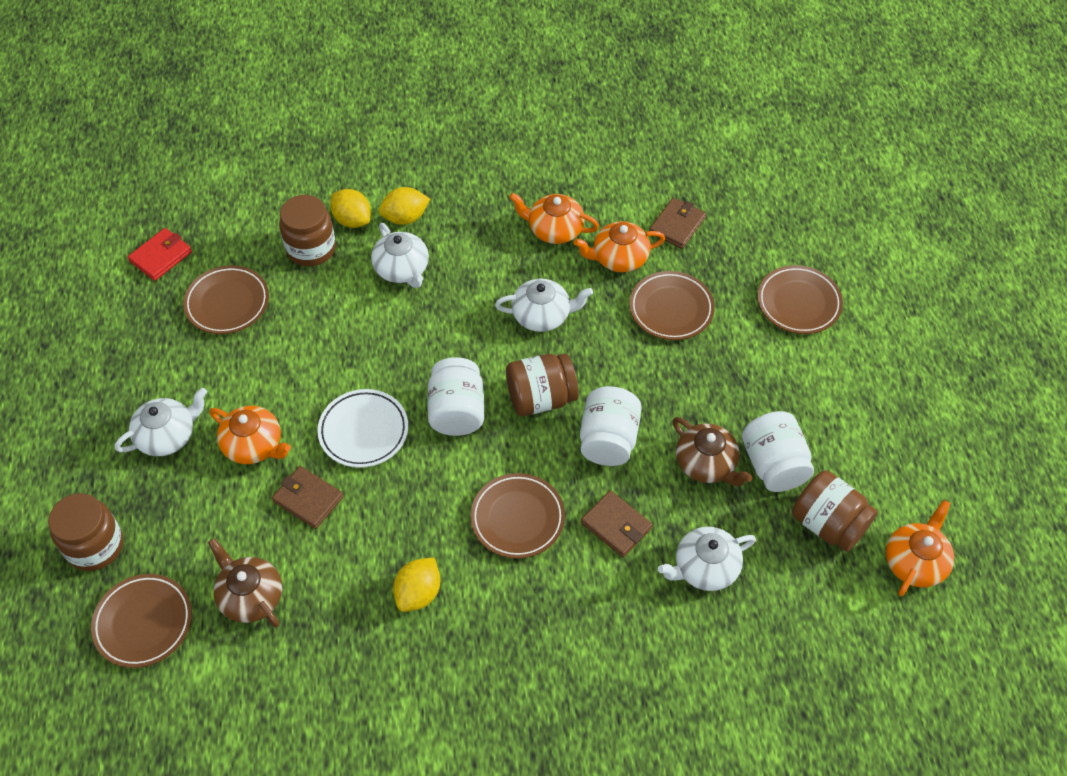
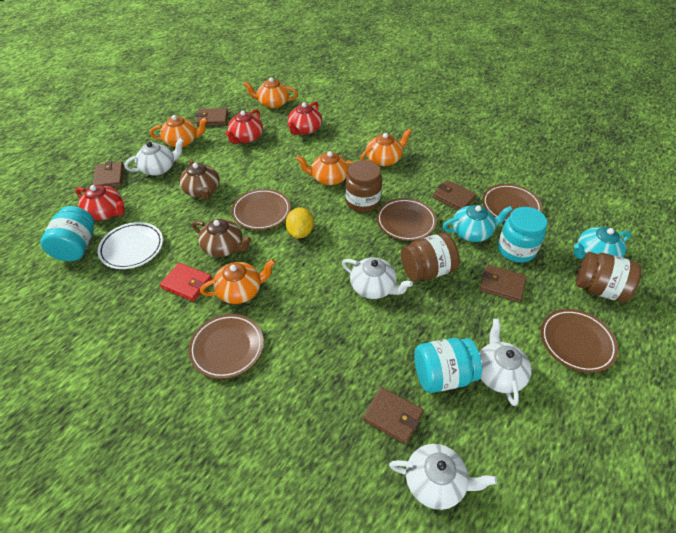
brown jar: [48,493,123,571] [279,195,336,266] [506,353,578,416] [792,470,878,552] = 4 -> [345,160,382,212] [401,233,459,281] [576,252,642,302] = 3
brown wallet: [272,466,343,529] [581,491,652,557] [649,198,706,249] = 3 -> [93,161,124,187] [196,108,228,126] [363,387,424,445] [433,180,477,210] [480,265,527,303] = 5
orange teapot: [209,406,291,464] [509,193,599,244] [574,221,665,272] [886,500,954,596] = 4 -> [150,115,208,147] [200,259,276,304] [243,77,298,109] [296,151,354,185] [360,129,412,166] = 5
red teapot: none = 0 -> [75,185,125,221] [225,109,263,144] [287,102,322,135] = 3
turquoise jar: none = 0 -> [40,206,95,261] [414,338,482,393] [498,207,547,263] = 3
turquoise teapot: none = 0 -> [443,205,513,242] [574,227,631,259] = 2
white jar: [428,357,484,436] [580,386,642,466] [742,411,814,492] = 3 -> none = 0
yellow lemon: [330,189,371,228] [379,187,430,225] [393,558,440,612] = 3 -> [286,207,314,239] = 1

